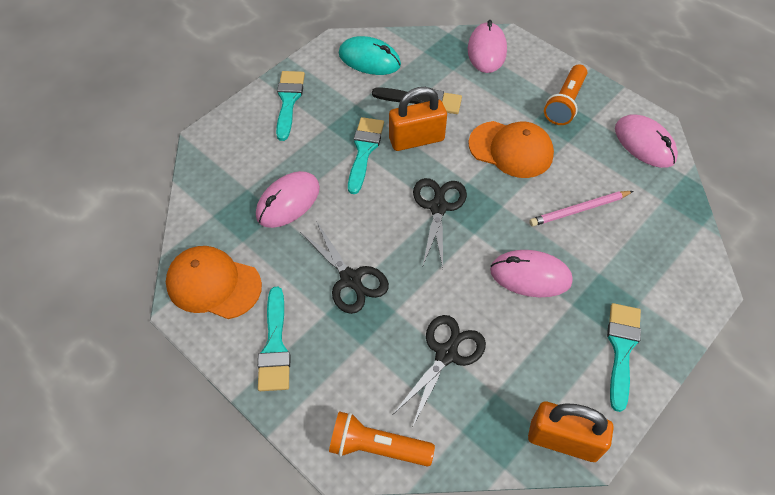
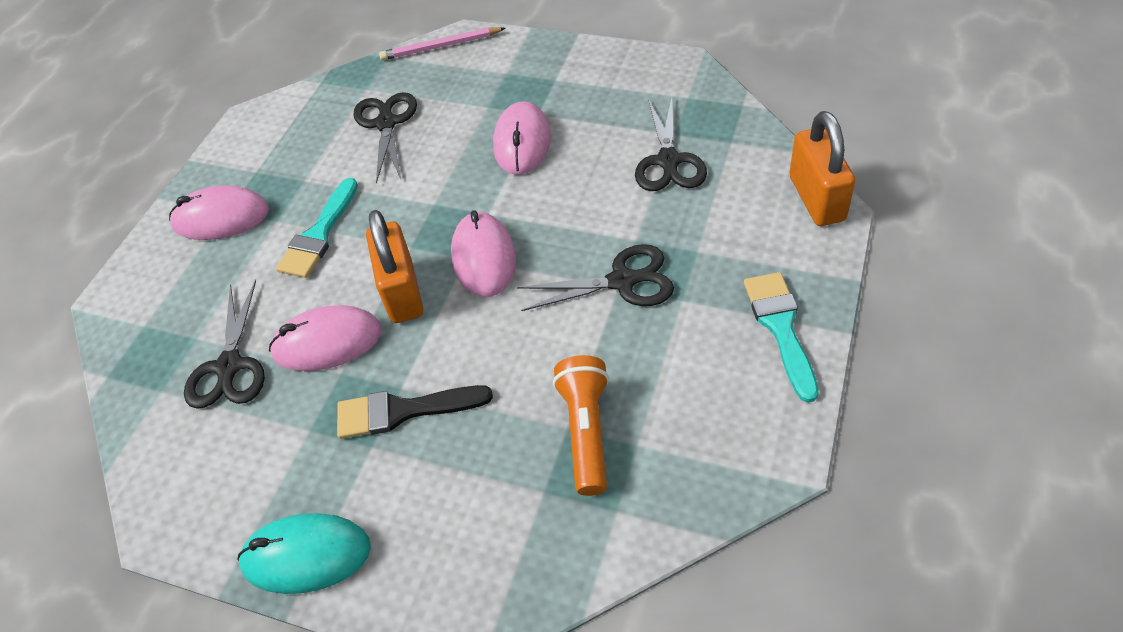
black scissors: [300,221,389,314] [393,315,486,426] [413,178,467,268] = 3 -> [184,280,265,409] [353,92,417,184] [517,244,674,311] [635,98,707,191] = 4
orange cap: [166,246,262,319] [468,121,554,178] = 2 -> none = 0
orange flashlight: [329,411,435,466] [544,64,587,125] = 2 -> [553,355,609,496] = 1
turquoise brush: [258,287,290,391] [276,71,305,141] [348,117,384,194] [607,303,641,412] = 4 -> [276,178,358,278] [744,272,819,403] = 2

